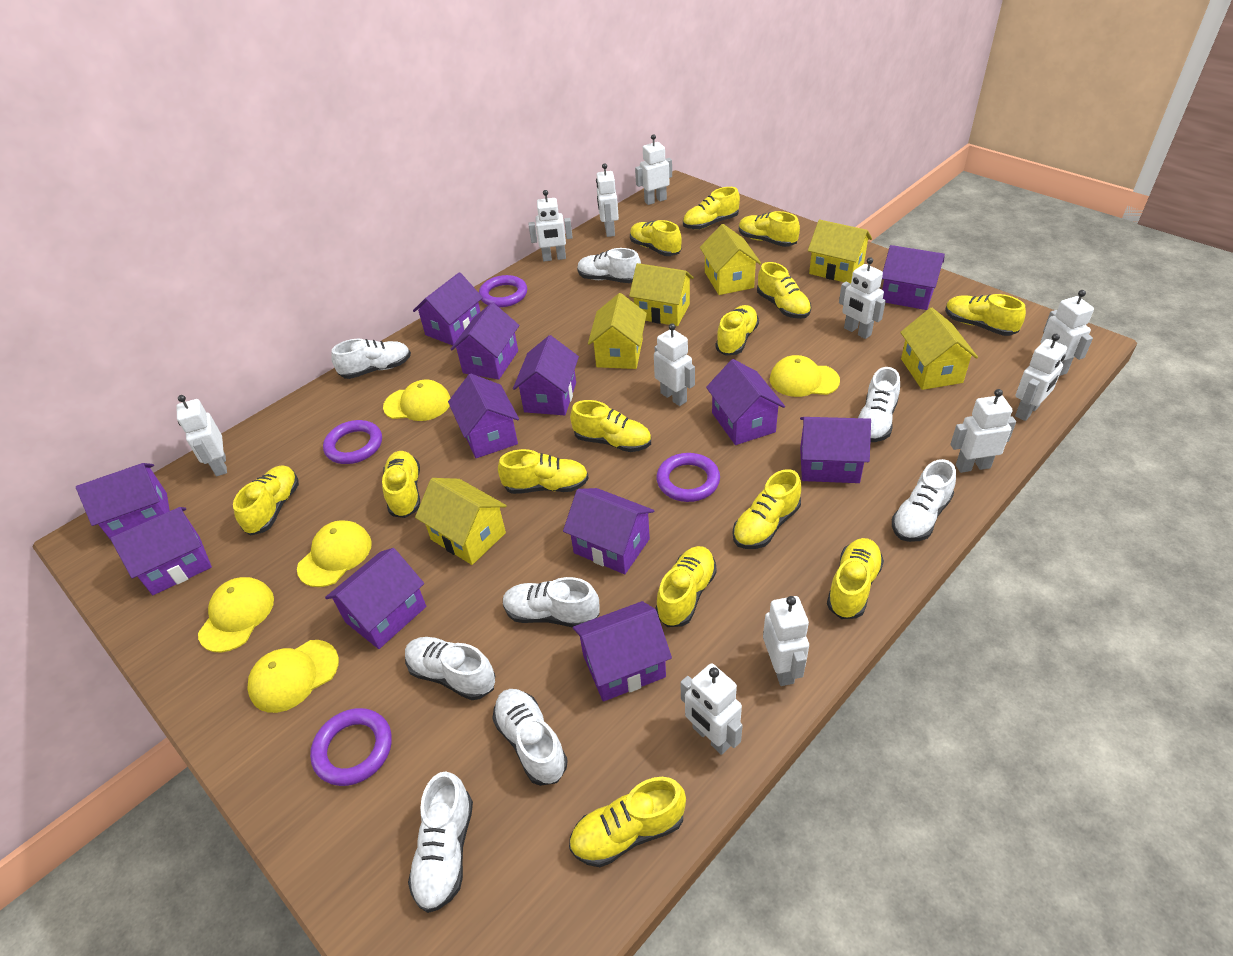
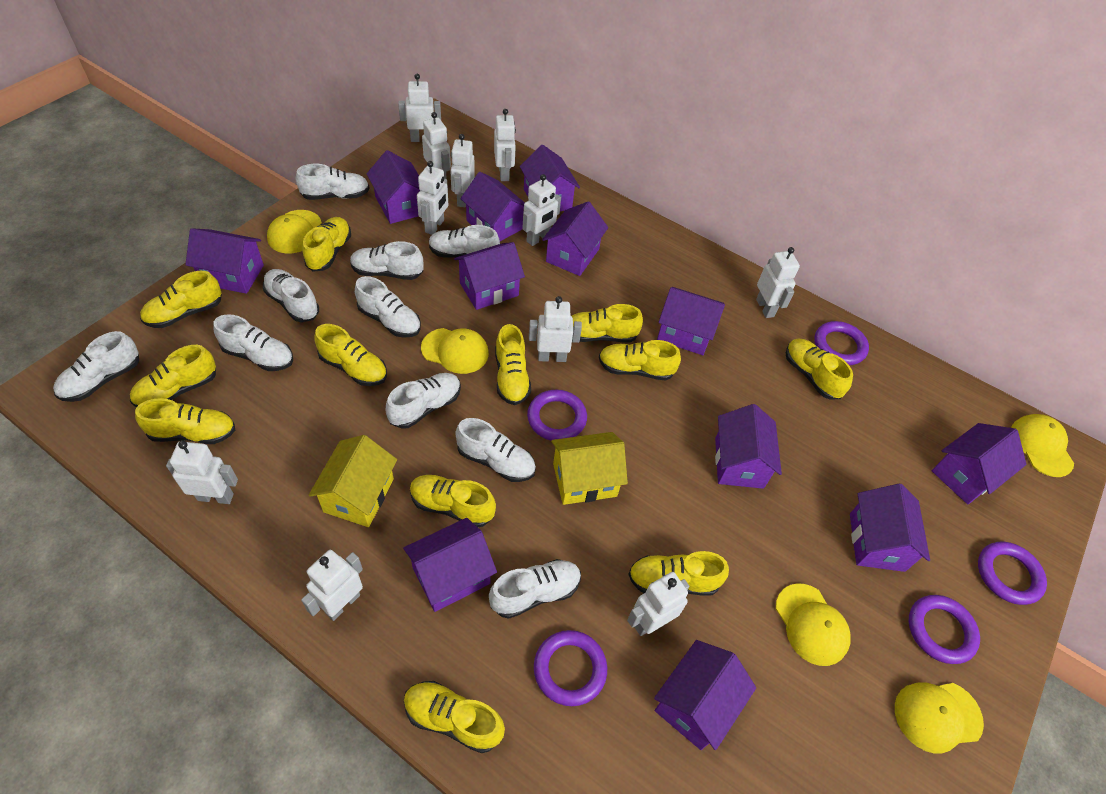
purple ring: [310,708,392,786] [323,420,382,464] [479,275,527,308] [656,453,720,502] = 4 -> [527,390,587,440] [534,630,607,706] [814,321,869,365] [908,595,980,664] [978,541,1047,605] = 5
white shoe: [331,339,411,379] [405,637,495,700] [408,771,473,913] [492,689,568,786] [503,577,600,628] [577,248,641,283] [858,367,900,442] [892,459,956,542] = 8 -> [53,331,139,402] [213,314,293,371] [263,269,319,322] [296,164,370,200] [350,241,423,280] [355,276,421,338] [386,373,461,429] [429,225,500,258] [455,418,536,482] [489,559,581,619] = 10
yellow house: [415,478,507,565] [588,293,647,369] [629,263,694,326] [700,224,761,295] [808,220,872,284] [900,307,978,390] = 6 -> [309,435,397,527] [551,432,628,505] = 2
yellow shoe: [233,466,299,536] [382,451,420,518] [498,449,589,494] [569,777,686,867] [570,400,651,452] [630,220,682,256] [655,546,717,627] [683,187,740,230] [716,305,759,356] [733,469,801,549] [739,211,800,247] [757,262,811,319] [827,538,884,619] [945,294,1026,336] = 14 -> [130,345,216,408] [135,398,235,444] [140,271,222,328] [302,217,351,272] [314,324,387,386] [404,681,505,753] [410,475,496,527] [495,324,531,405] [572,304,643,342] [599,340,681,381] [628,551,729,596] [786,339,853,399] = 12

